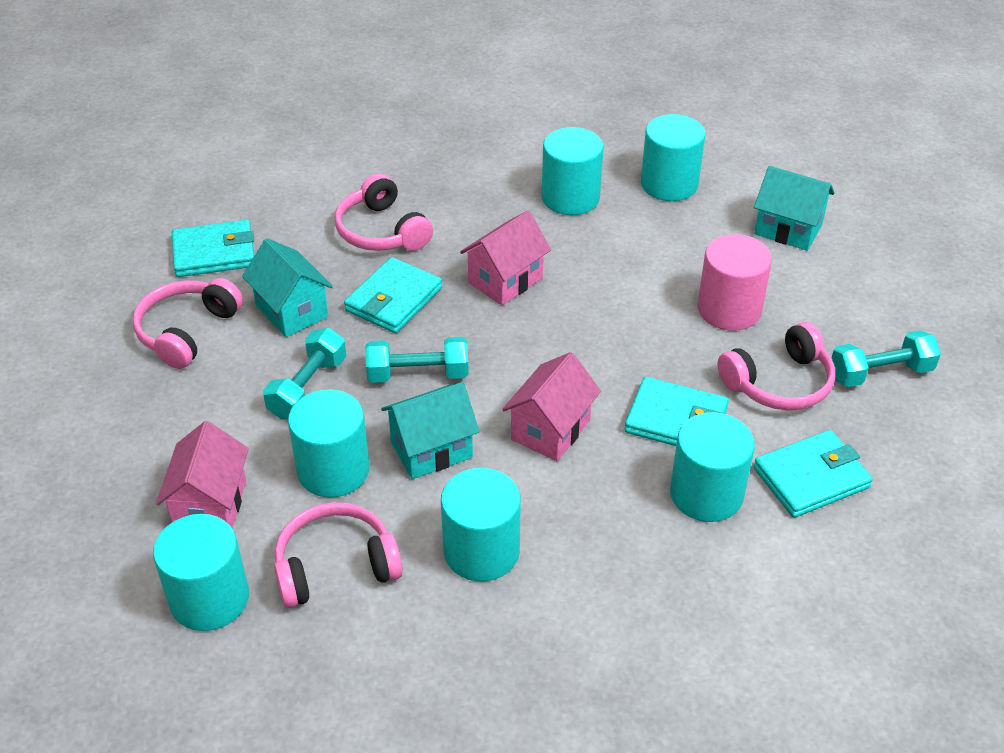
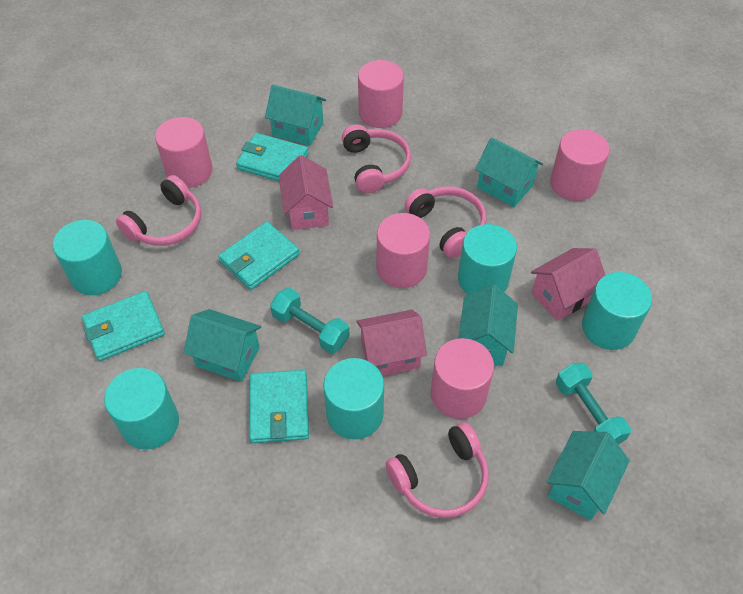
pink cylinder: [698,234,772,331] = 1 -> [155,117,212,188] [358,60,404,128] [377,213,430,288] [430,338,494,419] [550,129,610,201] = 5
turquoise cylinder: [153,514,249,631] [288,389,369,498] [441,468,521,581] [542,127,603,215] [641,114,705,201] [670,412,755,522] = 6 -> [53,220,122,295] [104,368,179,450] [323,358,384,439] [458,224,517,295] [582,272,652,350] = 5
turquoise dumbbell: [263,328,346,420] [365,337,469,383] [832,330,941,387] = 3 -> [270,288,349,353] [556,363,631,445] = 2
turquoise house: [242,238,333,337] [381,382,479,479] [754,166,834,251] = 3 -> [184,309,261,382] [265,85,326,146] [458,285,518,366] [475,138,543,207] [547,431,630,520] = 5

